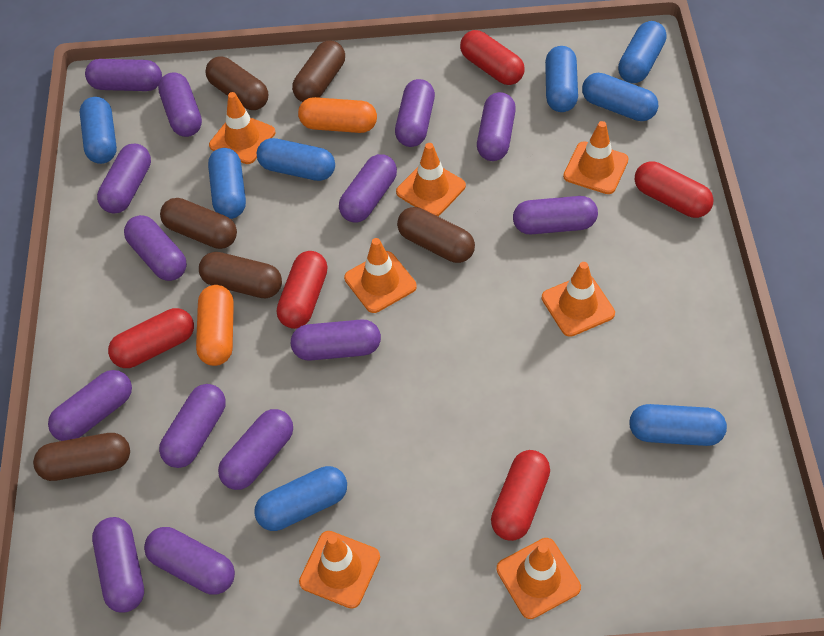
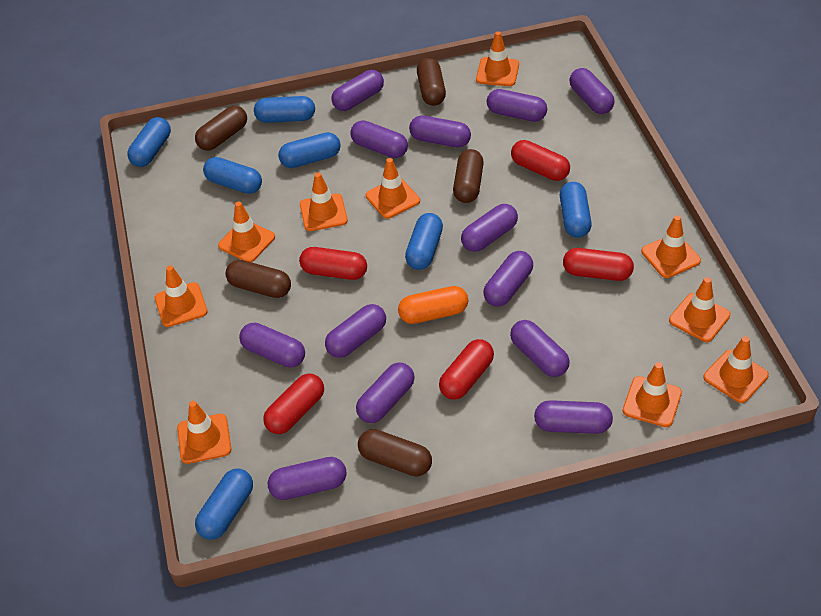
blue capsule: [80,97,117,164] [208,148,246,219] [254,466,347,531] [257,138,335,181] [545,46,578,112] [582,73,658,121] [618,21,667,83] [629,404,727,446] = 8 -> [127,117,171,167] [195,468,253,540] [203,157,262,194] [254,96,315,123] [278,132,341,168] [405,213,443,270] [560,182,592,238] = 7
brown capsule: [33,433,130,481] [160,198,237,249] [199,252,282,298] [205,57,268,110] [292,40,345,102] [397,207,475,263] = 6 -> [195,106,247,151] [226,260,291,298] [358,429,432,476] [417,58,446,106] [453,149,484,203] = 5
orange capsule: [196,285,234,366] [298,97,377,133] = 2 -> [398,286,468,324] = 1
orange traffic cone: [209,92,275,164] [299,531,380,609] [344,238,417,313] [396,143,466,216] [497,538,581,619] [541,262,615,337] [563,121,629,194] = 7 -> [155,266,207,327] [177,401,231,464] [218,202,275,262] [300,173,348,231] [366,158,420,219] [476,31,519,86] [623,362,682,427] [641,215,701,278] [669,277,731,342] [703,336,769,403] = 10
purple capsule: [48,370,132,441] [85,59,162,91] [92,517,144,612] [97,144,151,214] [124,215,187,281] [144,527,235,595] [158,72,202,137] [159,384,226,468] [218,409,293,490] [291,319,381,361] [339,154,397,222] [395,79,435,147] [477,92,516,161] [513,196,598,234] = 14 -> [239,323,305,368] [268,457,347,500] [325,304,386,358] [331,70,384,111] [350,120,408,158] [356,362,415,423] [409,115,471,148] [461,204,518,252] [483,251,533,307] [487,89,547,122] [510,320,570,377] [534,400,613,434] [569,68,615,114] = 13

